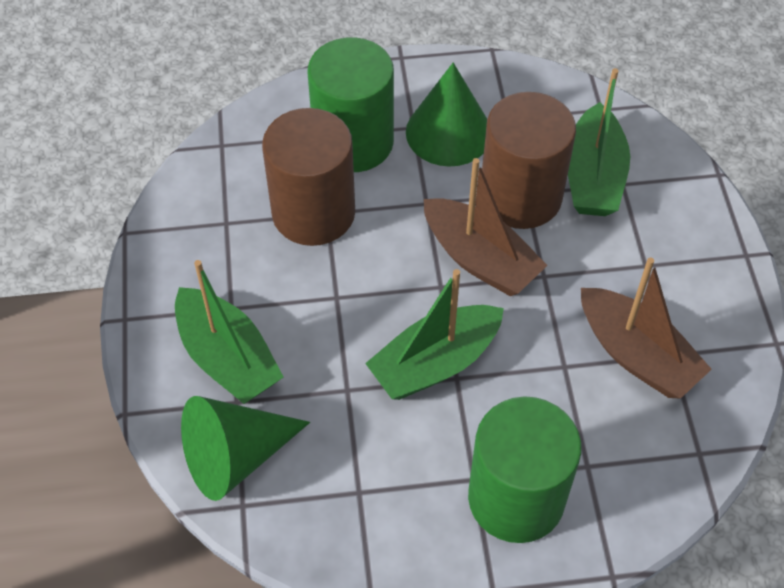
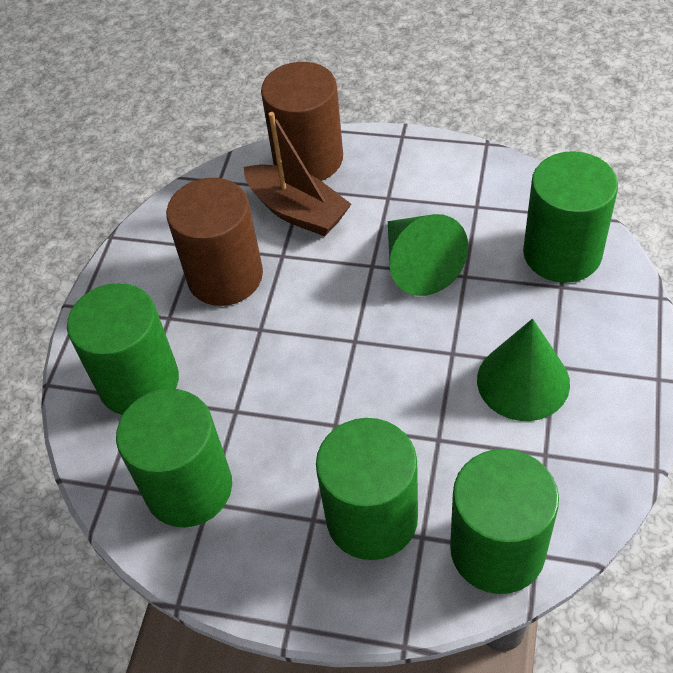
brown boat: [424,158,547,296] [581,257,712,399] = 2 -> [244,112,351,236] = 1
green boat: [175,260,284,404] [365,269,504,400] [568,68,630,216] = 3 -> none = 0
green cylinder: [308,37,394,172] [468,396,581,543] = 2 -> [67,283,179,415] [116,389,232,527] [316,418,418,560] [450,449,559,594] [523,151,618,283] = 5

